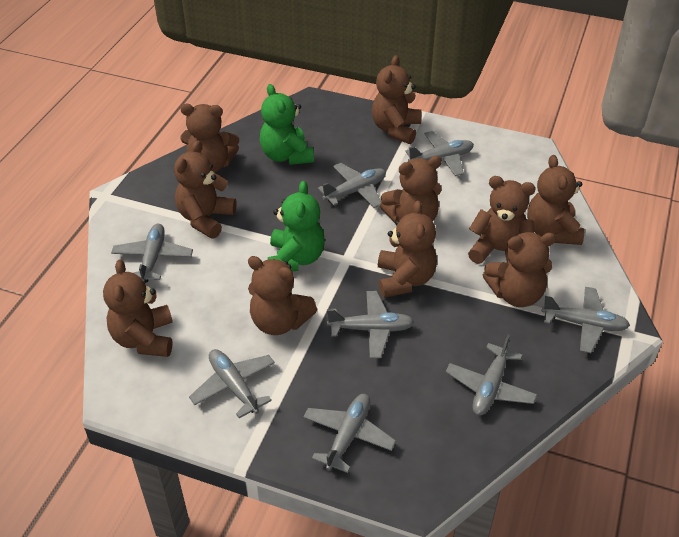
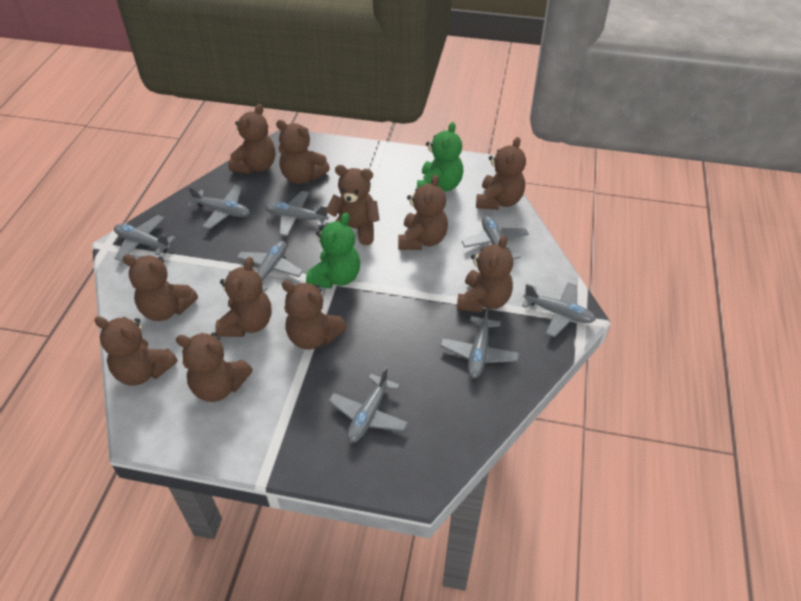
brown teddy bear: [103,260,173,357] [174,141,237,239] [180,104,239,173] [248,256,317,335] [372,55,421,144] [378,201,437,298] [380,156,442,223] [468,176,536,264] [483,232,556,307] [527,155,584,245] = 10 -> [94,316,178,386] [123,254,198,321] [176,332,253,402] [215,257,272,337] [228,104,275,174] [276,120,330,184] [282,280,347,349] [325,165,380,245] [398,174,448,250] [457,235,513,313] [476,137,526,210] = 11

